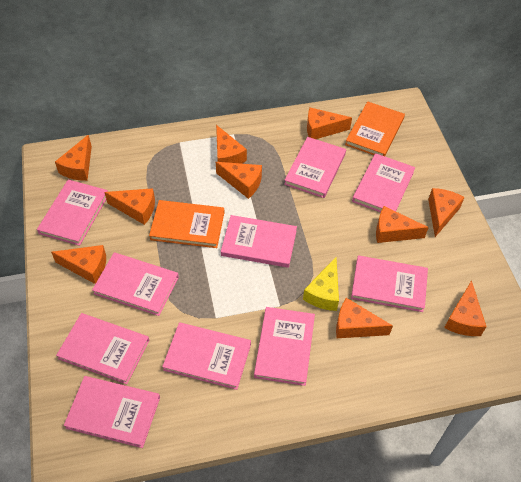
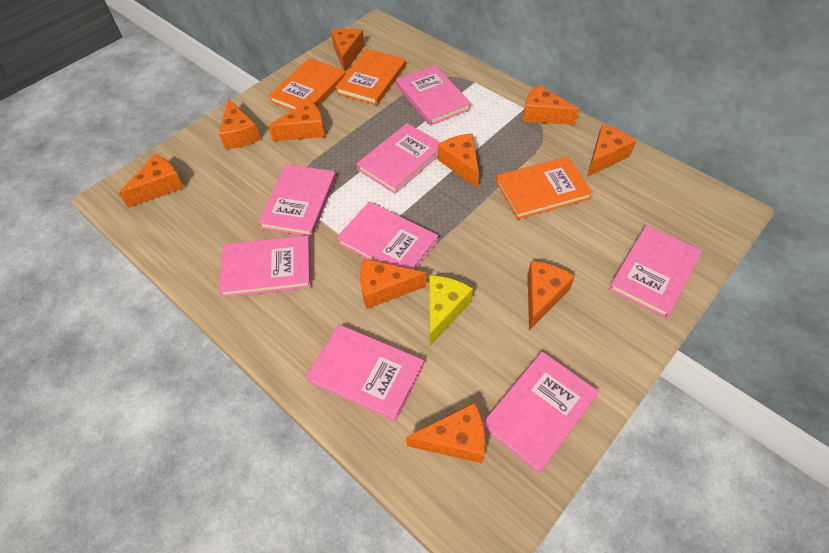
orange book: [149,200,225,248] [345,101,405,156] = 2 -> [268,58,346,110] [335,49,406,105] [496,157,593,219] = 3
pink book: [37,180,108,246] [56,313,150,384] [64,376,160,448] [92,252,179,316] [162,322,251,390] [221,215,297,268] [254,307,315,386] [284,137,346,198] [351,256,428,312] [352,153,415,213] = 10 -> [219,235,311,297] [258,164,336,237] [306,324,424,422] [336,202,438,270] [356,123,441,194] [396,65,471,126] [483,352,599,474] [608,225,702,319] = 8

